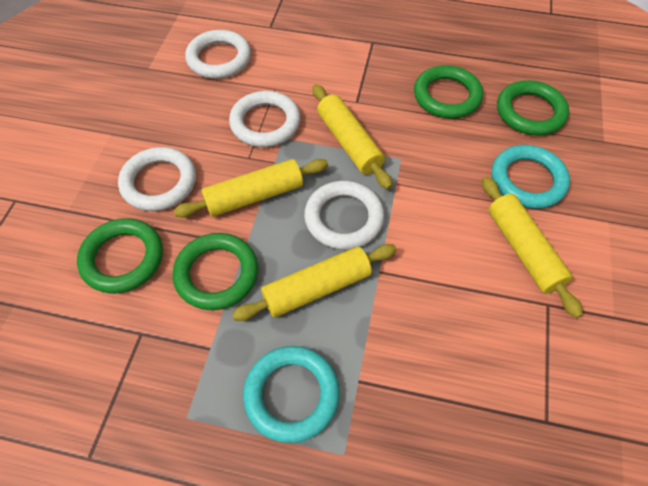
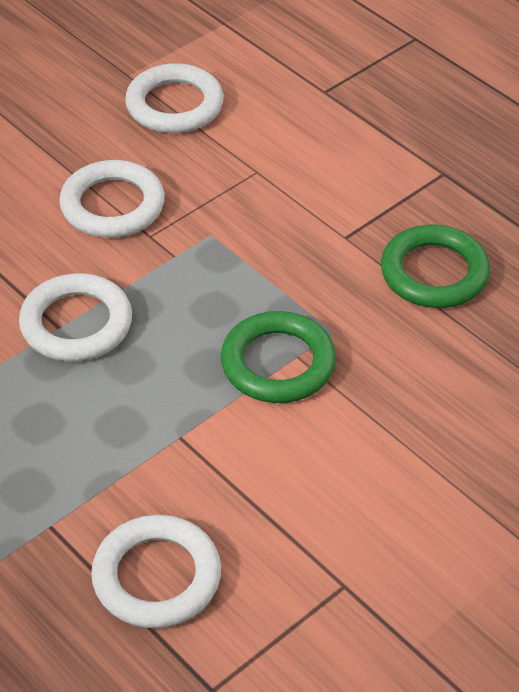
green ring: [77,218,163,293] [172,233,258,310] [414,65,483,118] [497,80,569,136] = 4 -> [221,311,336,403] [381,225,491,308] = 2
turquoise ring: [243,346,340,443] [492,145,570,209] = 2 -> none = 0
yellow rolling pin: [173,159,328,218] [232,244,397,321] [312,84,392,189] [482,177,583,318] = 4 -> none = 0

